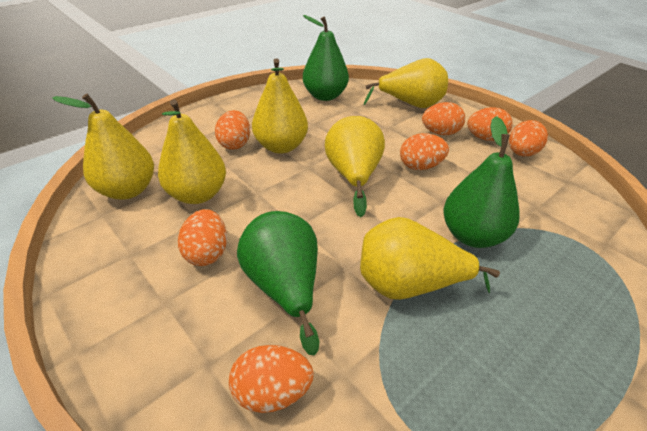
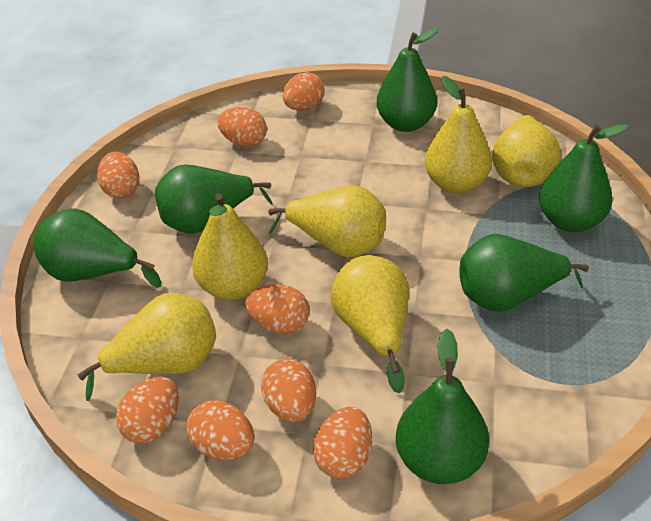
green pear: [237,211,319,355] [303,15,349,101] [443,116,520,248] = 3 -> [33,208,161,288] [155,165,273,234] [376,28,438,132] [396,329,489,484] [459,234,589,312] [539,124,629,232] = 6
orange egg: [178,209,227,266] [215,110,250,150] [229,345,314,413] [400,133,449,170] [422,102,465,135] [467,107,513,141] [509,120,548,156] = 7 -> [97,152,140,199] [116,377,179,444] [186,400,255,460] [217,107,267,147] [245,284,310,334] [261,359,316,422] [283,72,325,111] [313,407,372,479] = 8

